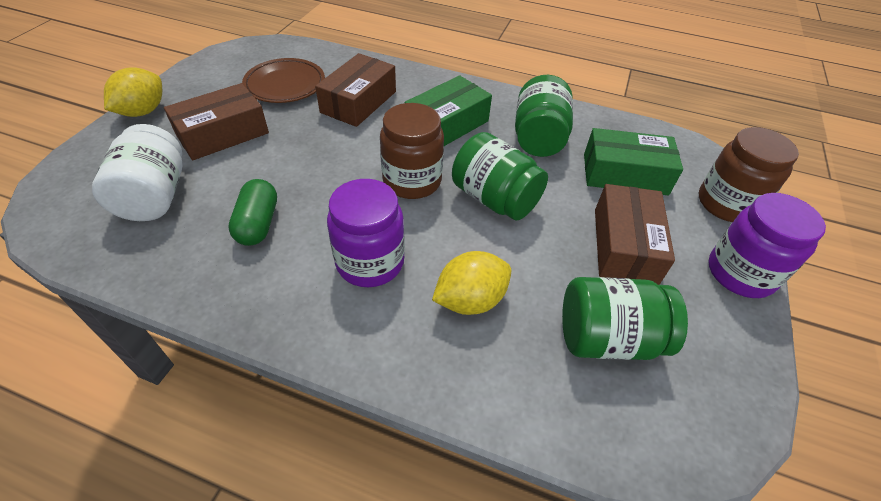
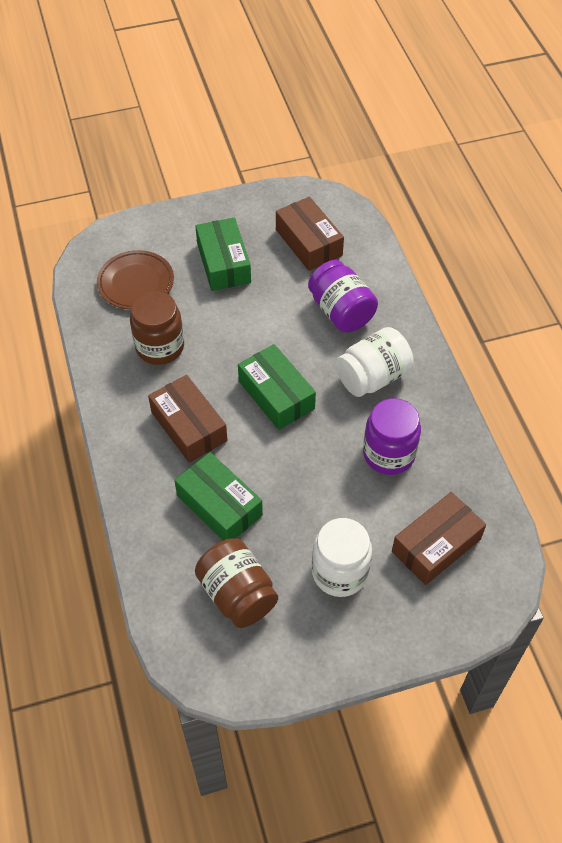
green box: [405,75,492,146] [584,128,683,195] = 2 -> [174,452,263,541] [195,218,251,291] [238,344,316,430] = 3
green capsule: [228,179,277,246] = 1 -> none = 0
green jar: [452,132,548,221] [515,75,573,157] [562,277,688,360] = 3 -> none = 0
white jar: [92,124,183,221] = 1 -> [312,518,372,597] [336,327,414,397] = 2
yellow lemon: [104,67,162,117] [432,251,511,315] = 2 -> none = 0

